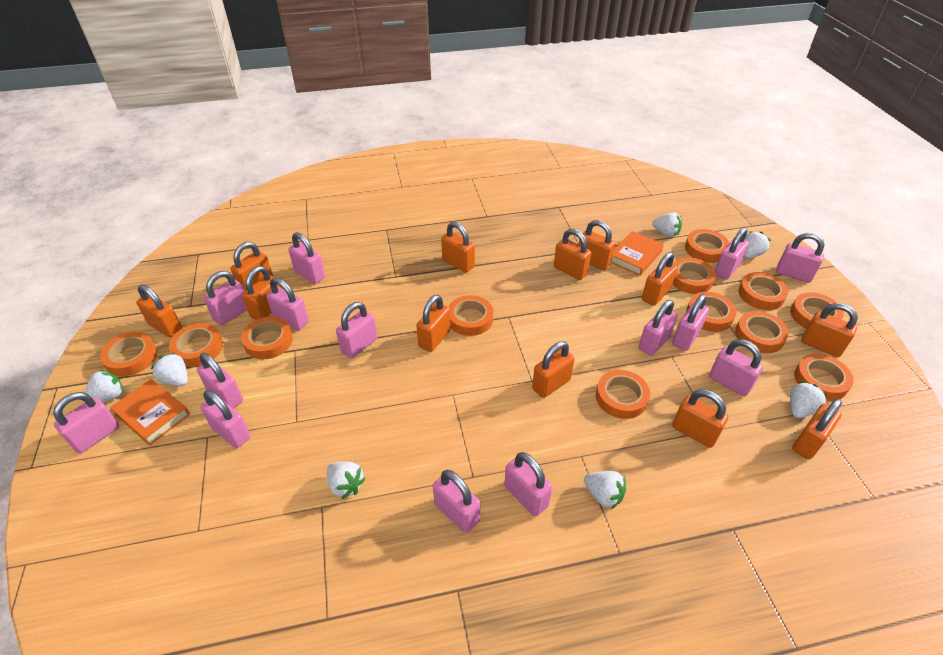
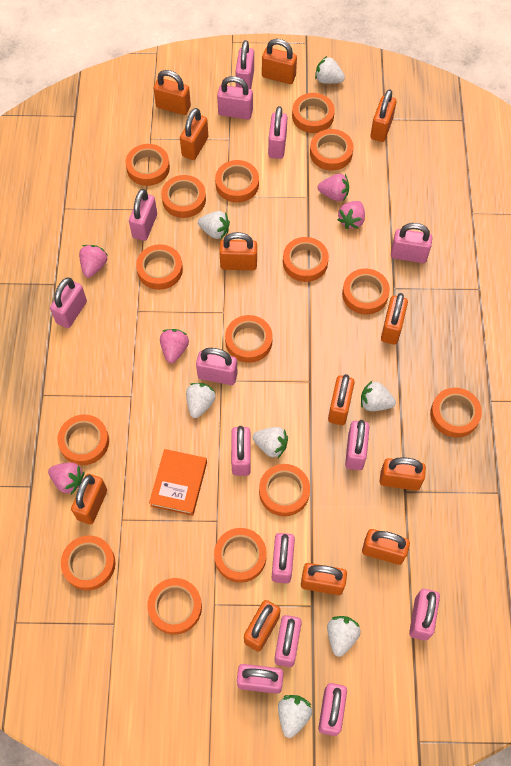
orange book: [110,379,190,446] [611,231,664,276] = 2 -> [149,449,207,516] = 1
orange tape: [100,332,157,376] [169,323,223,367] [241,316,293,359] [449,295,493,336] [596,370,650,419] [673,257,716,294] [685,229,729,263] [686,292,736,332] [735,311,789,353] [738,272,789,310] [790,292,844,328] [794,354,854,401] = 12 -> [57,414,109,465] [61,535,115,591] [125,144,170,186] [136,244,183,290] [147,578,202,635] [161,175,206,218] [214,528,267,583] [215,160,259,203] [225,315,273,363] [259,464,310,516] [283,237,329,282] [292,93,335,133] [310,129,354,170] [342,269,390,315] [430,388,482,438] = 15
pink strawberry: none = 0 -> [48,463,85,494] [79,245,107,278] [160,329,189,363] [318,174,349,201] [337,201,365,229] = 5

